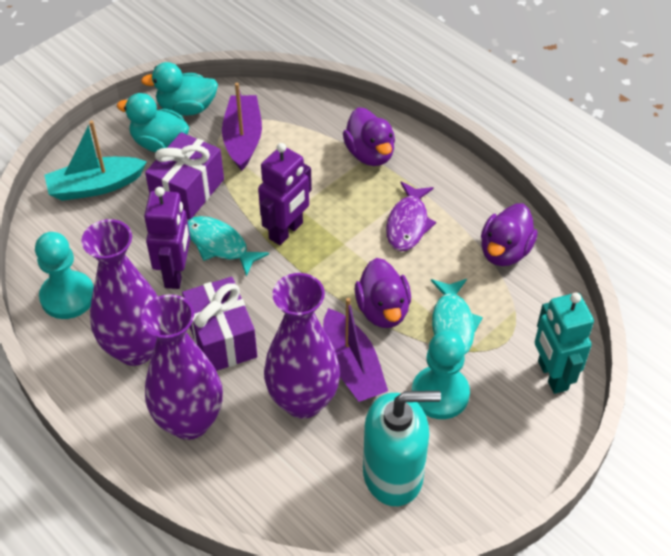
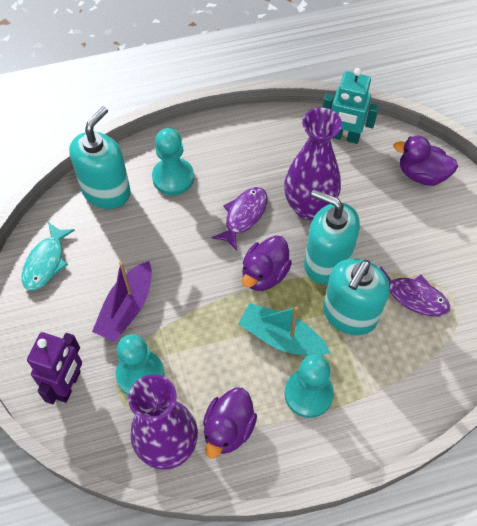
purple boat: [222,83,262,171] [323,298,388,402] = 2 -> [92,261,152,342] = 1
purple fish: [386,182,436,251] = 1 -> [212,187,267,251] [380,266,450,316] = 2
purple gift: [145,132,224,220] [182,277,257,371] = 2 -> none = 0
purple robot: [144,187,190,289] [258,143,312,245] = 2 -> [27,332,82,404] = 1
purple vase: [81,219,158,366] [141,294,223,440] [264,273,340,419] = 3 -> [128,374,198,470] [284,107,342,220] = 2
turquoise duck: [117,93,189,152] [141,62,218,116] = 2 -> none = 0
turquoise fish: [187,216,269,277] [431,279,483,355] = 2 -> [22,222,75,291] = 1
turquoise pawn: [35,232,94,319] [412,331,470,419] = 2 -> [116,334,165,396] [152,128,194,195] [284,355,334,418] = 3
turquoise soap dispenser: [363,391,441,506] = 1 -> [69,106,131,209] [304,190,360,284] [323,259,390,335] = 3

